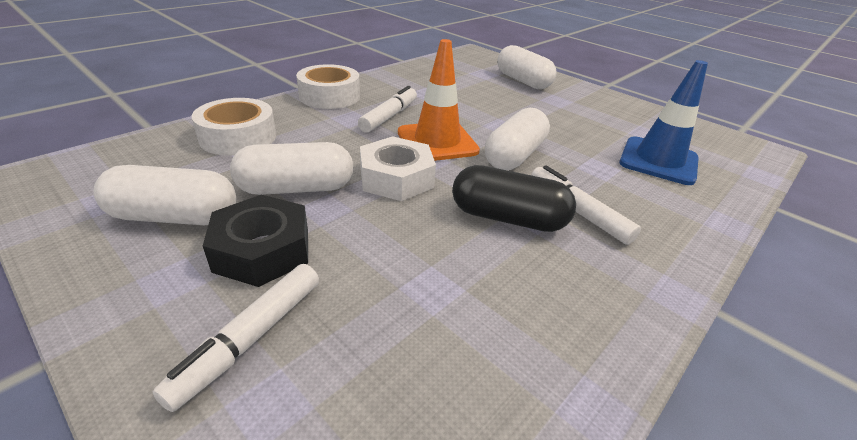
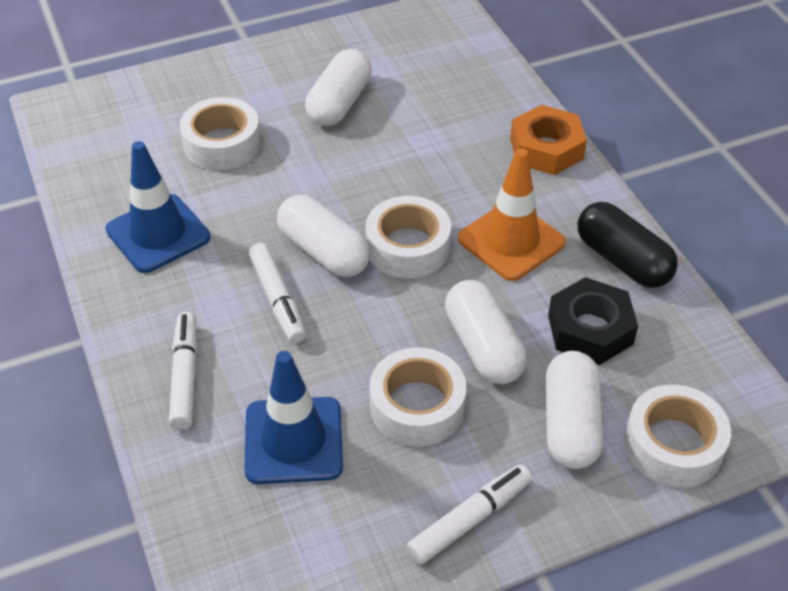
blue traffic cone: [619,60,708,185] = 1 -> [106,141,210,273] [244,351,343,484] = 2
orange nut: none = 0 -> [510,105,587,175] = 1
white nut: [360,136,436,201] = 1 -> none = 0
white tape: [192,98,276,156] [296,64,360,109] = 2 -> [180,97,261,170] [366,196,451,279] [369,347,467,446] [624,385,731,487] = 4

